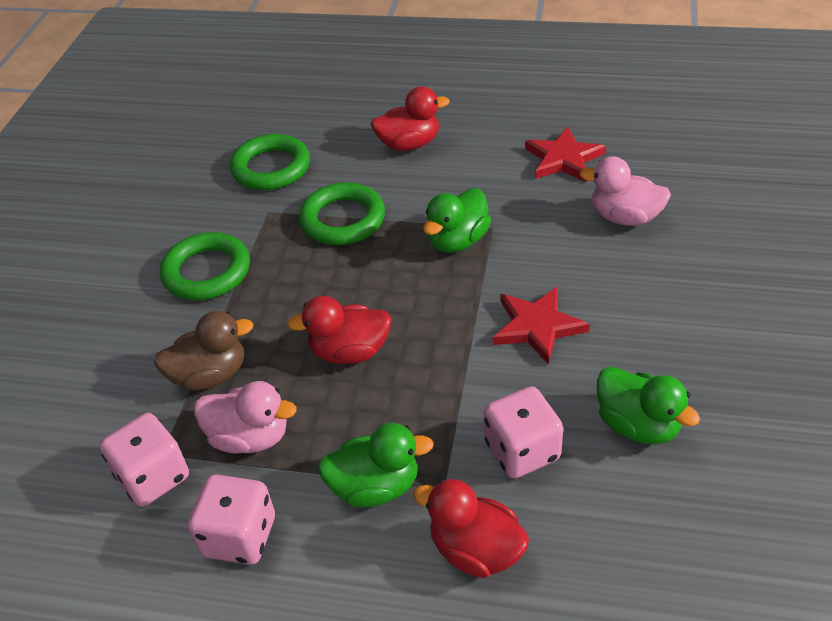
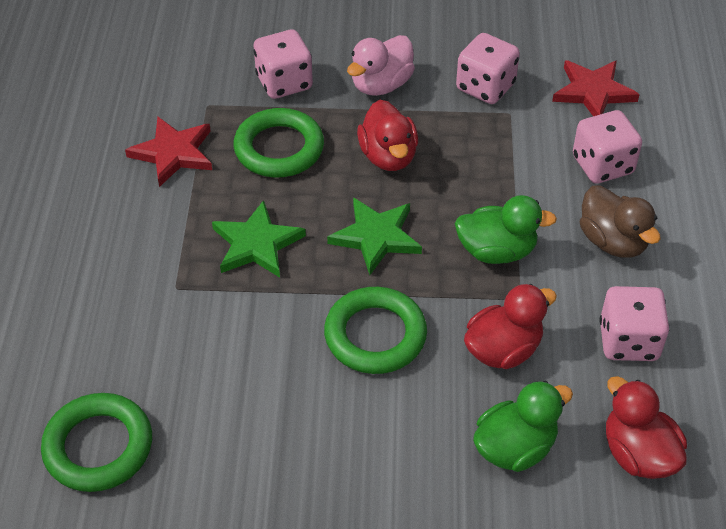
green duck: [318,423,434,508] [423,188,491,253] [597,366,700,444] = 3 -> [455,195,557,264] [473,381,573,472] = 2
green star: none = 0 -> [212,200,306,277] [327,198,422,275] = 2
pink dice: [100,413,189,507] [188,474,275,565] [484,386,563,479] = 3 -> [253,29,313,99] [456,33,520,104] [573,110,642,184] [600,286,670,361] = 4
pink duck: [194,381,297,454] [580,156,671,226] = 2 -> [347,35,415,96] = 1

